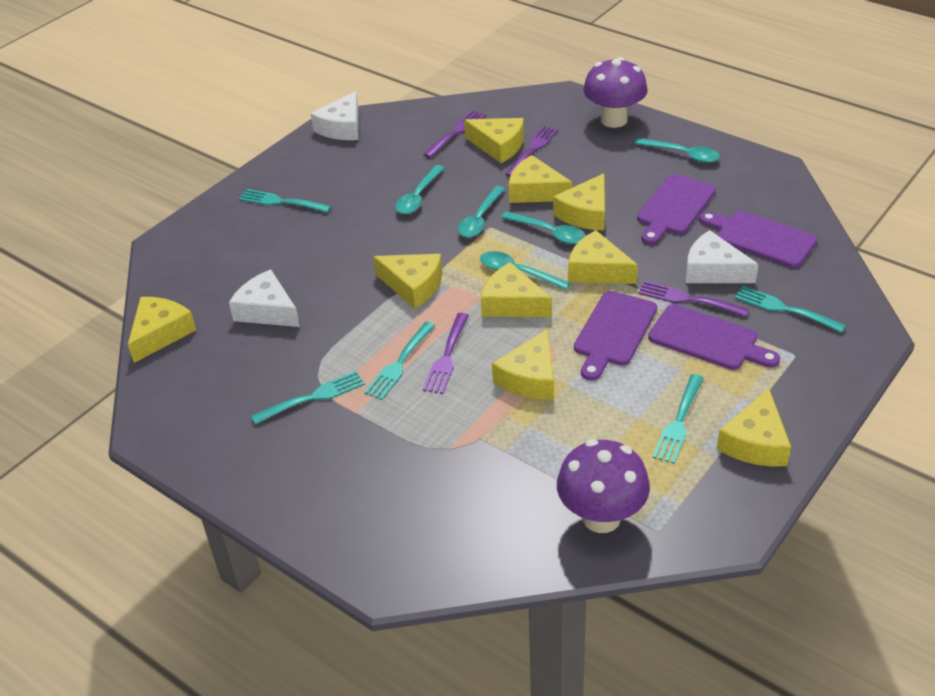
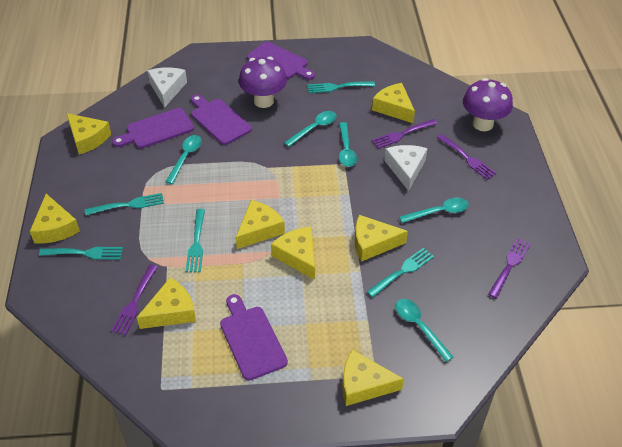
white cheese: [229,269,300,327] [311,91,359,140] [686,230,759,283] = 3 -> [147,67,187,107] [384,145,427,191] = 2
yellow cheese: [128,297,196,363] [373,254,442,308] [464,118,524,163] [481,262,552,317] [492,329,554,400] [509,155,573,203] [553,173,605,231] [568,230,638,284] [717,389,791,467] = 9 -> [30,194,80,243] [66,113,111,155] [136,278,196,329] [236,200,285,249] [271,227,315,280] [342,350,404,406] [355,215,408,262] [372,83,415,123] = 8

